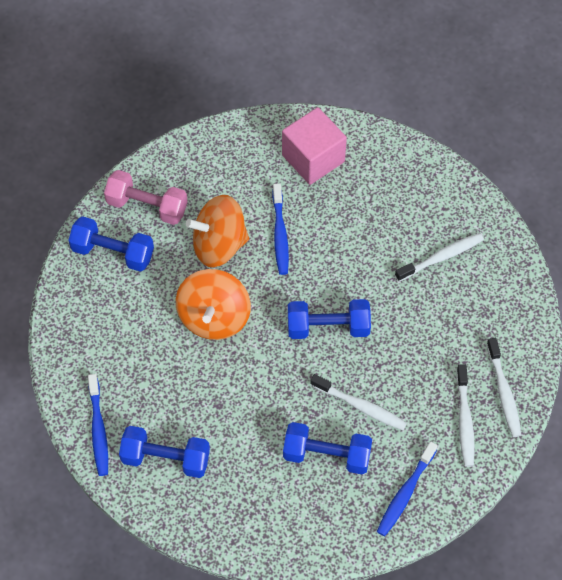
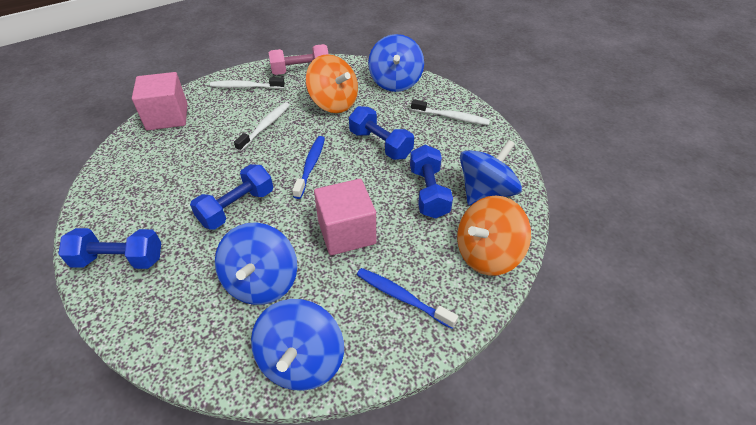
blue spinning top: none = 0 -> [215,223,297,305] [251,299,344,391] [368,34,424,92] [460,140,522,205] = 4
blue toothbrush: [88,374,108,476] [272,183,289,275] [377,441,438,536] = 3 -> [292,136,325,199] [357,268,458,329] = 2
pink cube: [282,107,347,185] = 1 -> [132,72,188,130] [314,179,376,256] = 2
white toothbrush: [310,374,407,430] [395,233,484,282] [456,365,475,467] [487,338,521,437] = 4 -> [210,78,285,89] [234,102,290,152] [411,99,490,125] = 3

